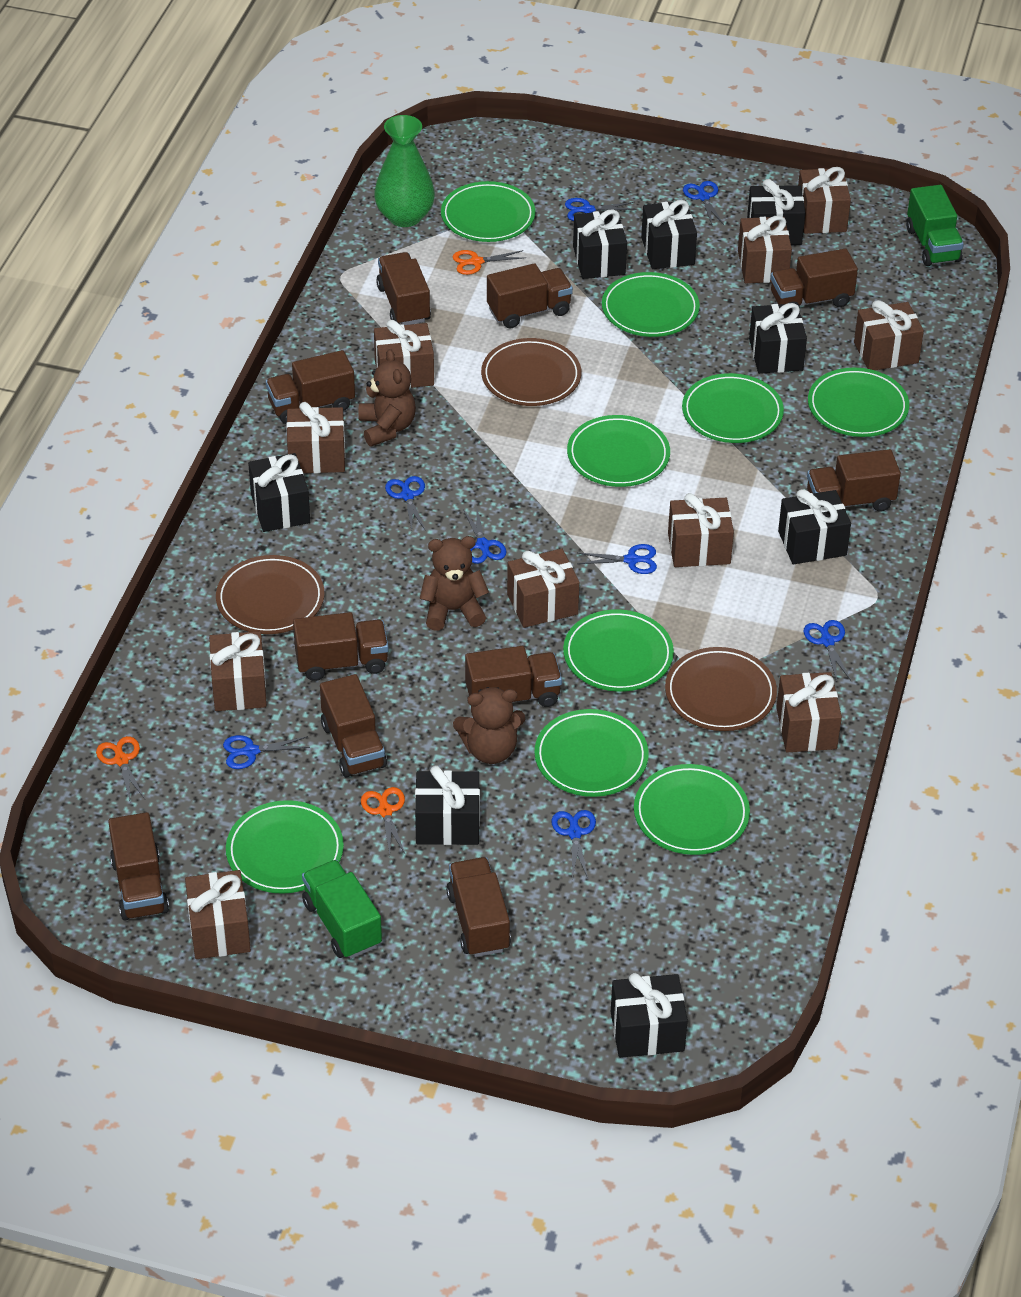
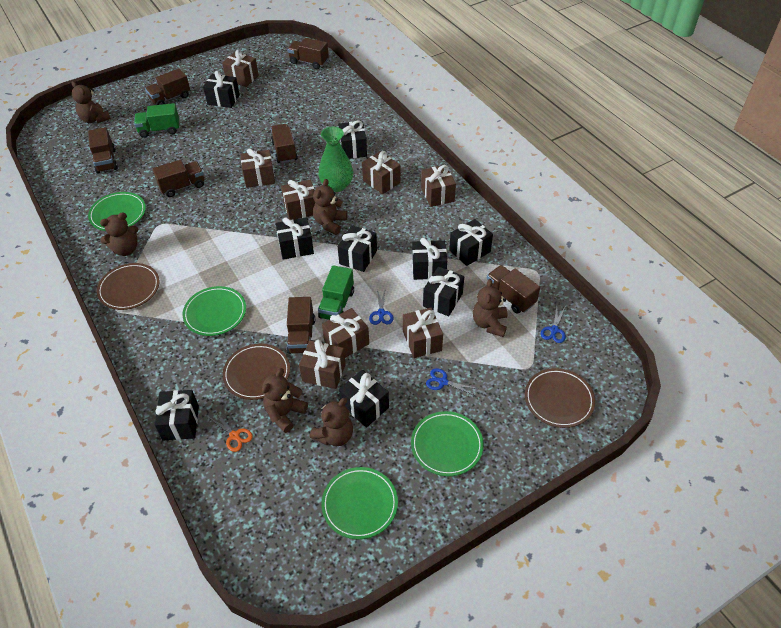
black gift: [248,453,310,532] [415,766,480,845] [573,209,627,279] [611,973,688,1058] [641,200,697,269] [747,179,805,245] [749,303,807,374] [778,489,851,564] = 8 -> [155,390,199,440] [203,71,240,108] [276,217,314,259] [338,225,377,272] [339,120,367,159] [339,370,389,428] [412,238,447,280] [423,266,464,316] [449,219,493,266] = 9
blue scissors: [223,735,310,769] [385,476,426,531] [463,505,507,564] [552,810,596,879] [565,198,637,221] [577,544,657,574] [683,181,724,225] [803,620,851,682] = 8 -> [369,289,393,325] [426,368,478,395] [541,307,566,343] = 3
brown gift: [185,870,251,959] [209,631,267,711] [286,402,345,473] [374,320,434,388] [507,549,579,628] [668,493,734,567] [738,216,792,283] [776,672,842,752] [798,167,851,234] [854,300,924,370] = 10 -> [222,49,259,87] [240,149,275,188] [281,180,315,220] [299,340,346,389] [322,308,369,358] [362,151,401,194] [403,308,443,358] [421,165,456,207] = 8
brown teddy bear: [358,349,416,447] [420,536,489,631] [453,687,525,764] = 3 -> [71,81,111,123] [100,212,138,256] [262,368,308,433] [309,398,353,446] [313,179,347,235] [473,279,507,337] = 6
brown truck: [108,812,169,920] [266,350,355,424] [293,612,389,681] [320,674,387,778] [376,252,431,325] [446,857,511,957] [465,646,562,707] [487,263,573,329] [770,249,858,308] [807,449,901,512] = 10 -> [88,127,118,174] [145,68,190,105] [152,160,204,197] [271,124,298,163] [286,297,315,354] [287,38,329,69] [487,265,540,314] = 7
green plate: [226,800,344,894] [441,181,535,242] [535,709,648,797] [563,609,674,692] [567,415,670,487] [602,272,700,337] [634,764,750,855] [682,373,784,443] [808,367,909,437] = 9 -> [88,192,146,231] [183,286,246,336] [322,467,398,539] [411,411,484,476] = 4
orange scissors: [96,736,145,801] [361,787,405,854] [453,250,525,275] = 3 -> [208,412,253,452] = 1

